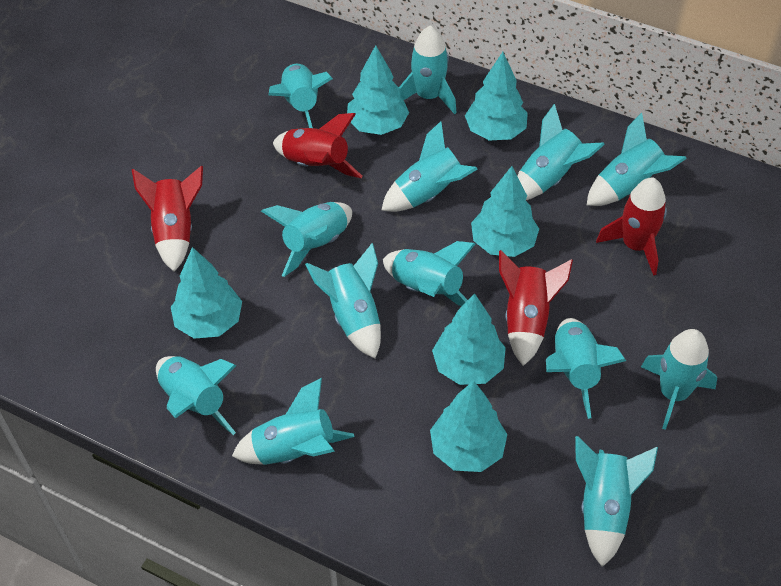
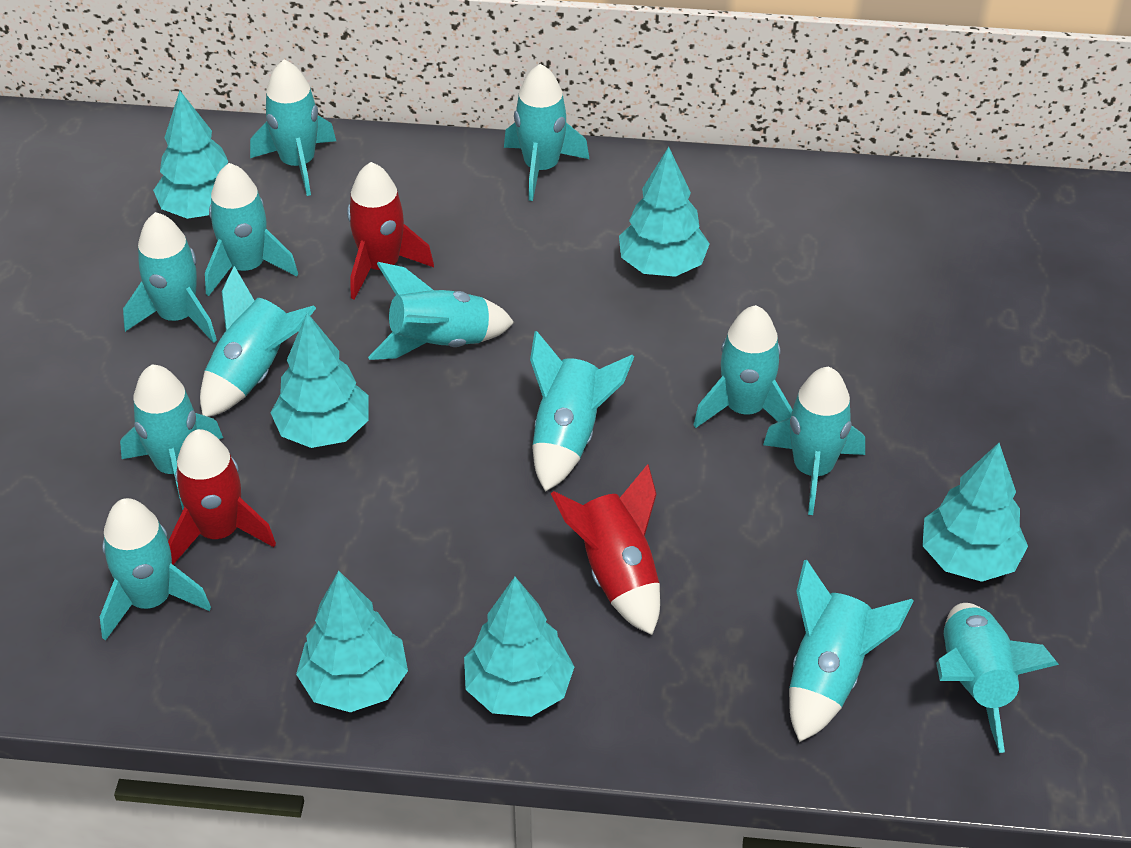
red rocket: [132,166,203,272] [273,113,363,178] [499,250,573,366] [596,178,667,276] = 4 -> [168,429,276,565] [347,162,434,300] [551,464,660,635] = 3

